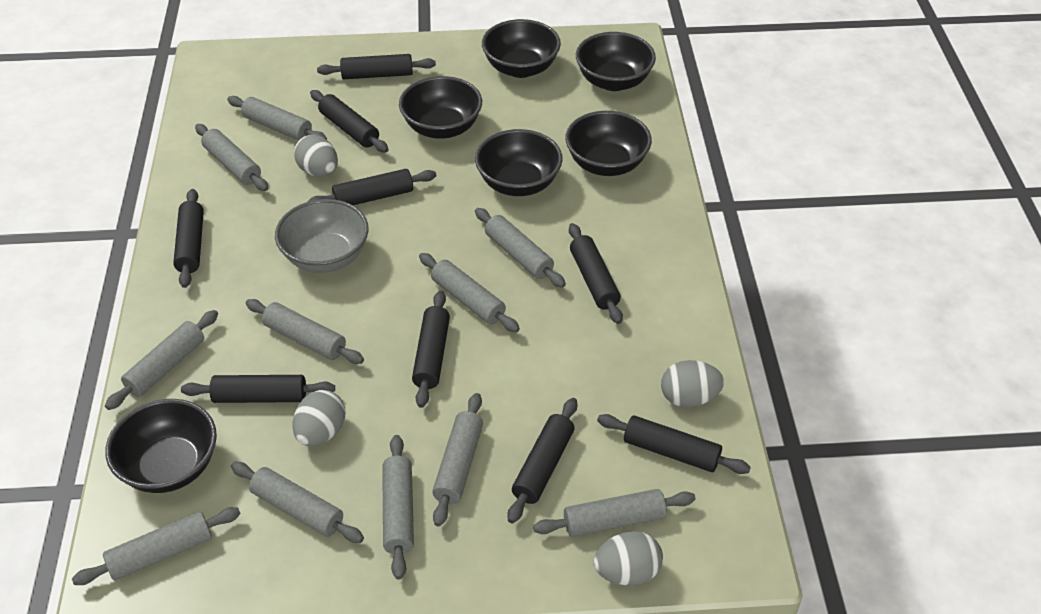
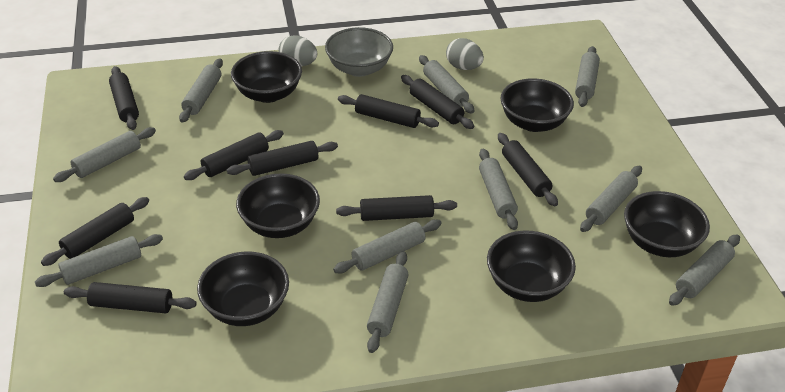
grey egg: [293,390,345,446] [294,135,338,177] [594,531,663,585] [661,360,724,407] = 4 -> [279,35,317,67] [446,38,484,70] = 2
grey rolling pin: [72,507,241,585] [105,310,218,410] [195,124,268,191] [227,96,327,141] [231,462,364,543] [246,299,364,364] [382,435,414,579] [419,253,520,332] [432,393,483,526] [475,208,566,288] [533,489,696,537] = 11 -> [35,234,163,287] [53,127,156,182] [179,58,223,123] [333,219,442,273] [367,251,409,353] [419,55,474,114] [479,149,518,230] [575,46,600,107] [580,166,642,232] [669,234,740,306] = 10

